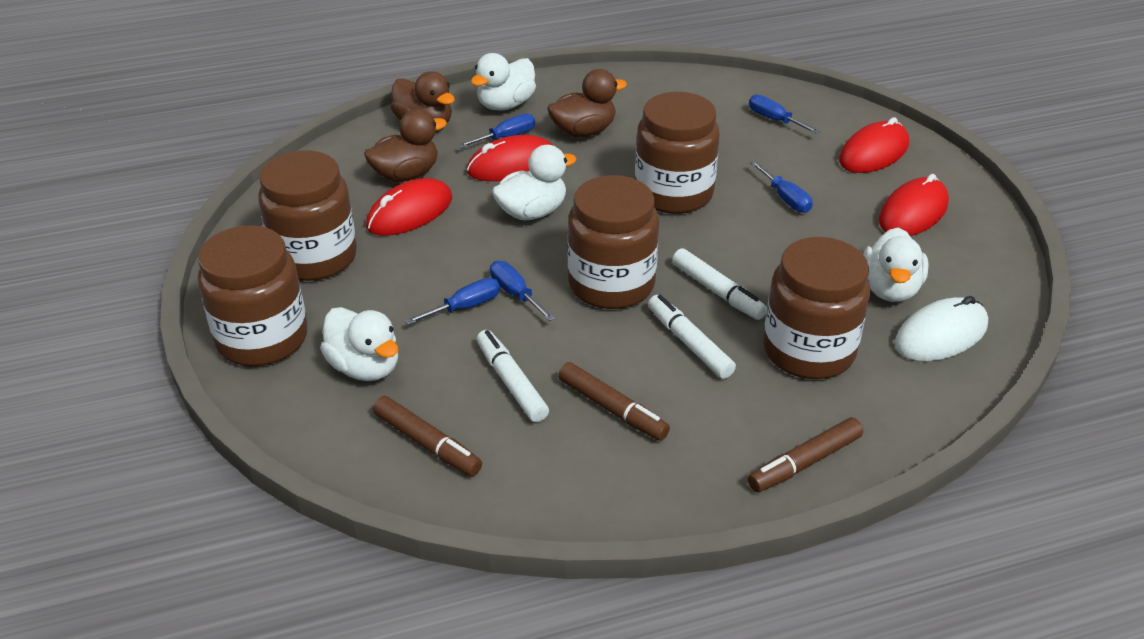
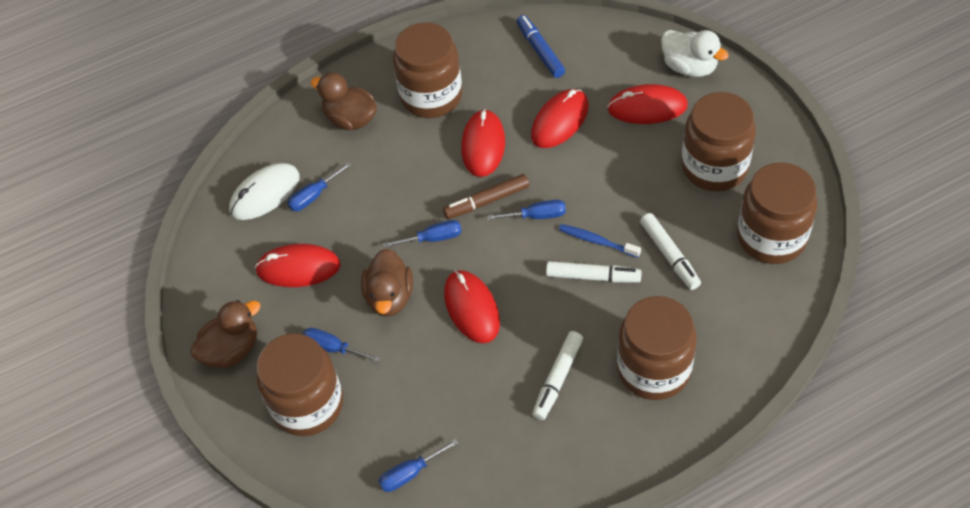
blue marker: none = 0 -> [517,15,565,78] = 1
blue toothbrush: none = 0 -> [559,224,641,258] = 1
brown marker: [373,396,482,476] [558,362,670,441] [748,417,863,492] = 3 -> [443,174,529,219] = 1
red mouse: [366,178,452,236] [467,135,552,181] [839,117,909,173] [879,174,949,236] = 4 -> [255,244,341,287] [444,270,500,343] [461,109,505,177] [531,89,589,148] [607,84,688,124] = 5
white duck: [320,307,398,381] [471,53,536,111] [492,145,577,220] [863,227,929,302] = 4 -> [661,30,729,77] = 1

